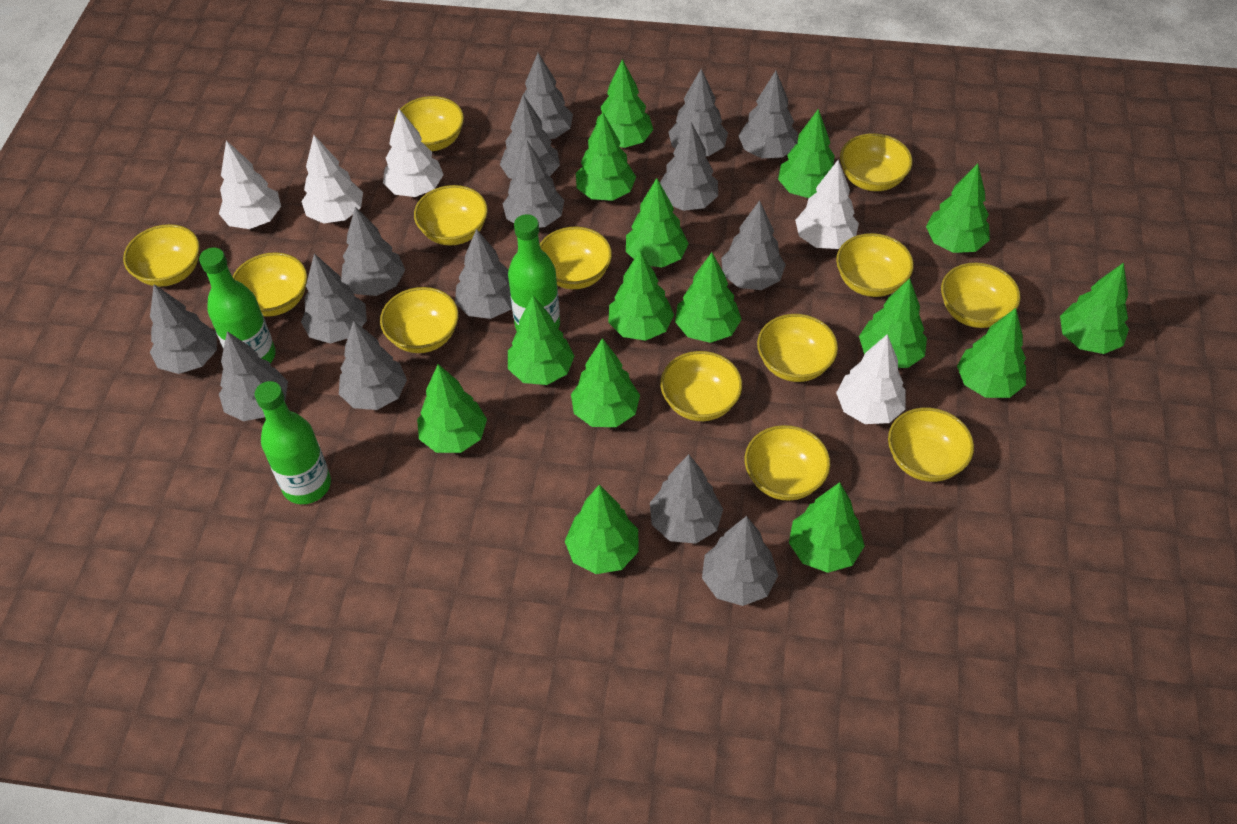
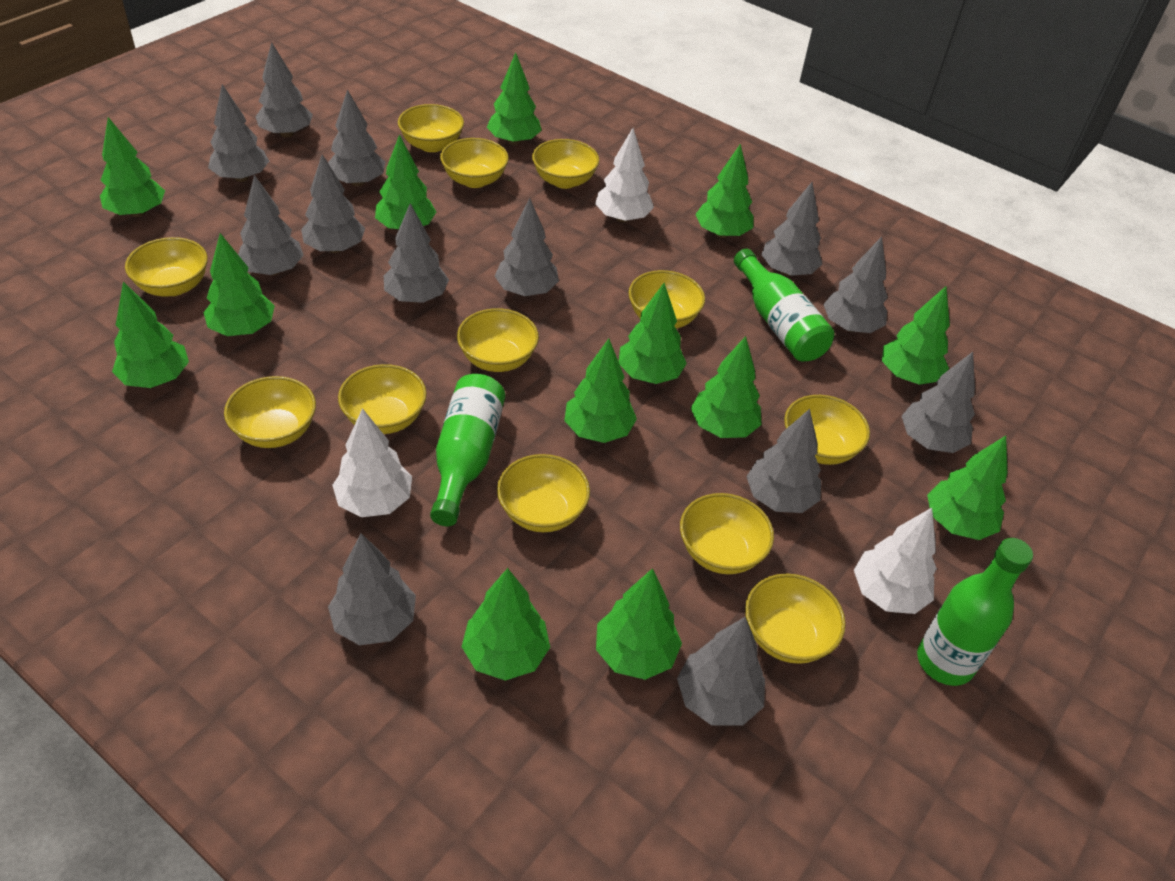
green tree: [417,364,487,453] [508,296,574,385] [565,485,639,574] [571,338,640,427] [576,112,636,201] [595,59,653,148] [608,251,674,341] [626,178,689,268] [675,252,742,343] [778,109,835,198] [789,482,865,573] [859,278,927,368] [926,163,990,253] [957,308,1026,398] [1060,263,1129,354] = 15 -> [100,117,165,217] [112,281,189,388] [203,233,275,336] [375,134,436,229] [462,568,550,681] [487,52,542,145] [564,339,637,443] [596,568,682,680] [619,283,687,384] [691,336,761,438] [695,144,753,238] [882,286,950,385] [927,436,1007,540] = 13
grey tree: [150,284,217,374] [219,331,288,421] [301,253,367,343] [339,320,407,410] [341,207,405,296] [455,229,512,319] [500,94,560,179] [503,140,564,228] [522,53,573,139] [650,454,723,544] [660,122,718,211] [669,69,728,156] [702,516,778,606] [721,200,786,290] [739,71,798,159] = 15 -> [208,84,269,182] [238,175,304,275] [255,42,313,138] [301,154,365,253] [328,89,385,186] [328,533,416,645] [384,203,449,303] [495,198,559,296] [677,617,765,726] [746,409,821,513] [761,182,822,276] [823,237,888,333] [902,352,975,453] = 13
white tree: [219,140,281,229] [301,135,363,224] [383,109,444,197] [795,160,859,249] [836,334,906,424] = 5 -> [332,408,412,517] [595,128,654,222] [854,508,937,614] = 3
yellow bowl: [123,224,200,287] [232,252,307,317] [380,287,459,353] [394,96,464,151] [414,185,488,246] [540,227,612,289] [660,351,742,421] [745,425,830,501] [757,314,838,382] [836,233,914,297] [840,133,913,191] [888,407,974,482] [941,262,1021,328] = 13 -> [125,237,208,297] [224,376,316,448] [338,364,427,434] [398,104,464,152] [440,138,509,188] [457,308,539,372] [497,454,590,532] [532,139,599,189] [629,270,705,329] [680,493,774,574] [745,573,846,664] [784,395,870,465] = 12

